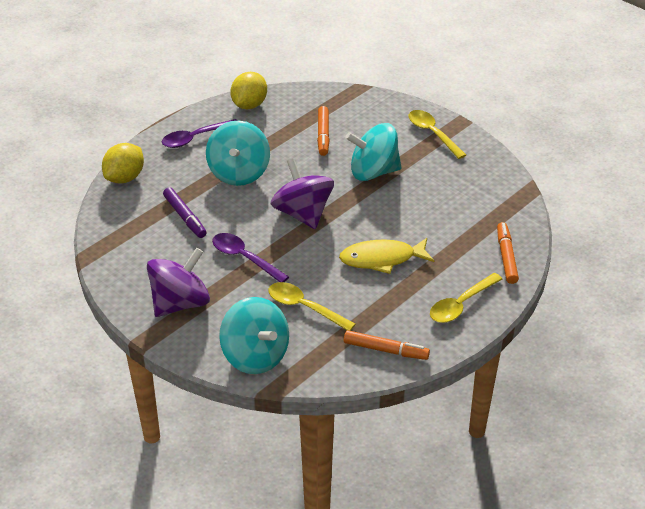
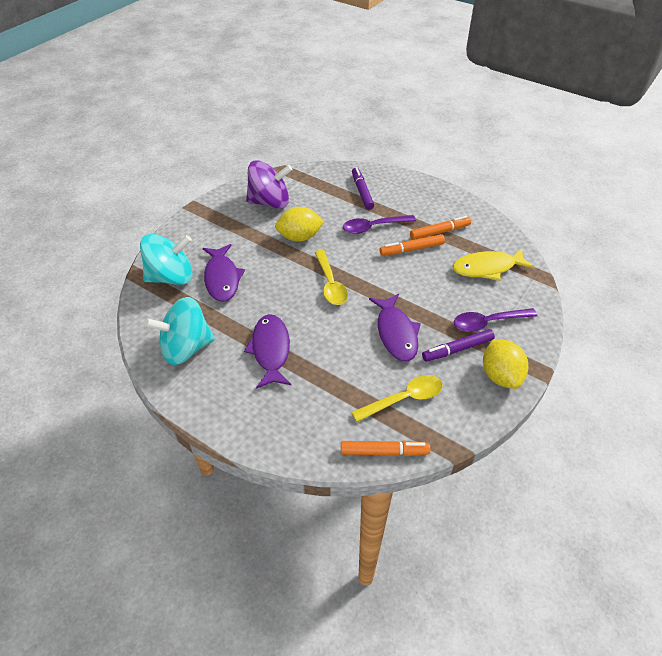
purple fish: none = 0 -> [203,244,245,302] [244,314,291,389] [369,294,421,361] = 3
purple marker: [163,187,207,238] = 1 -> [352,167,374,210] [422,329,495,362] = 2
purple spinning top: [147,248,210,317] [270,158,334,229] = 2 -> [246,160,293,209] = 1
turquoise spinning top: [206,121,270,186] [219,297,289,374] [345,123,402,181] = 3 -> [140,234,193,285] [144,297,215,365] = 2
yellow spoon: [268,282,355,331] [409,110,466,159] [430,273,502,323] = 3 -> [315,250,348,305] [351,375,443,422] = 2

